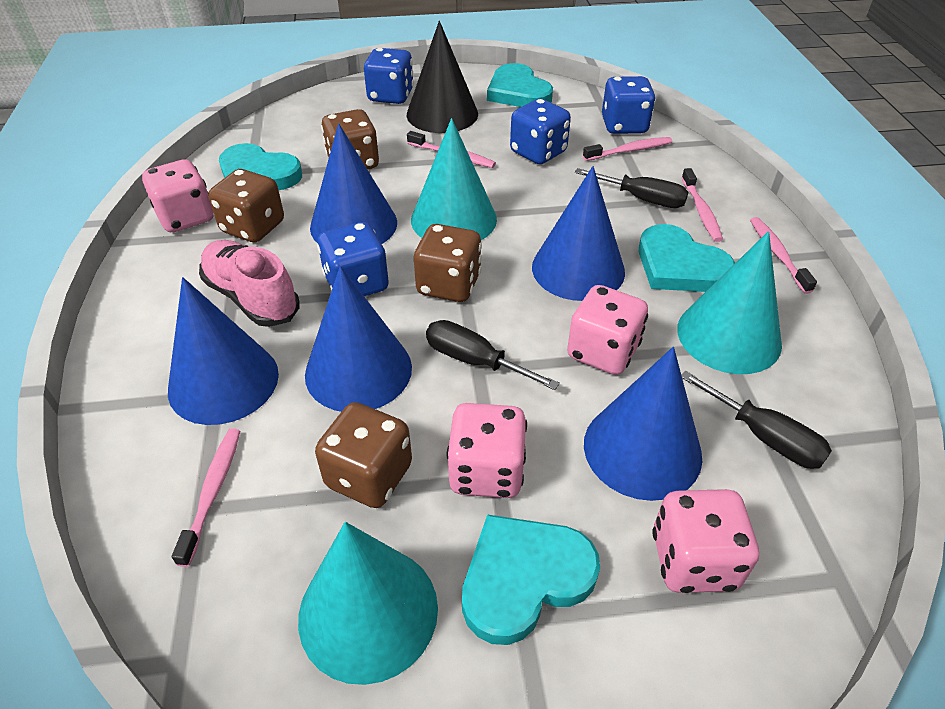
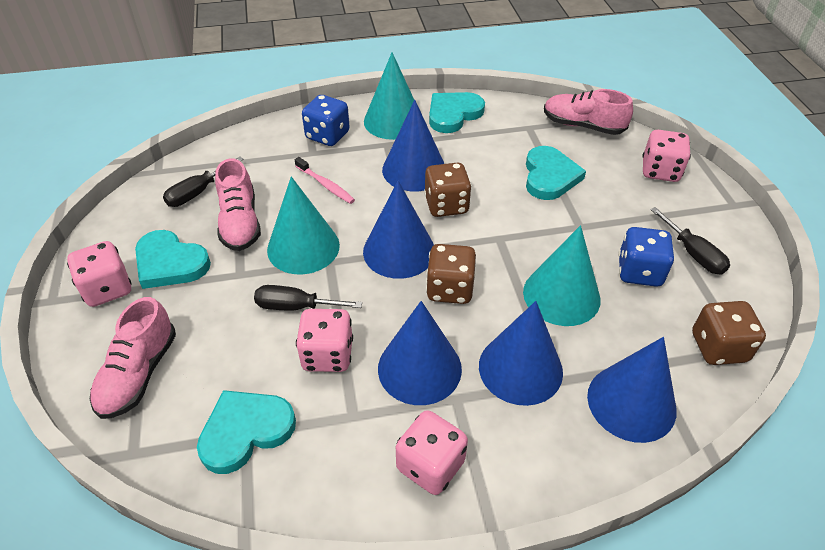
black cone: [407,21,478,133] = 1 -> none = 0
blue dice: [317,222,389,296] [364,48,414,104] [510,99,571,164] [602,76,656,134] = 4 -> [302,95,350,146] [618,227,674,287] = 2
brown dice: [208,169,284,242] [315,402,412,508] [321,109,379,169] [414,224,482,302] = 4 -> [424,163,472,217] [426,244,476,304] [692,301,766,365] = 3
pink shoe: [199,240,300,327] = 1 -> [90,297,176,419] [215,159,261,251] [544,89,633,135] = 3
pink toothbrush: [172,428,240,567] [407,131,496,168] [583,137,672,161] [682,168,723,242] [750,217,817,294] = 5 -> [295,157,355,204] = 1

